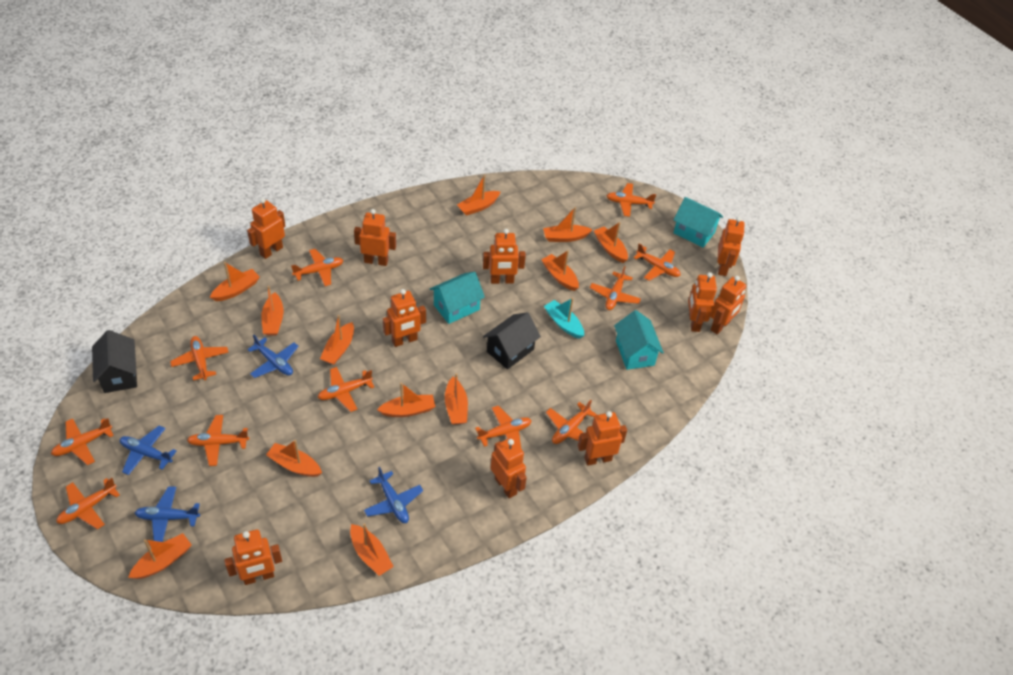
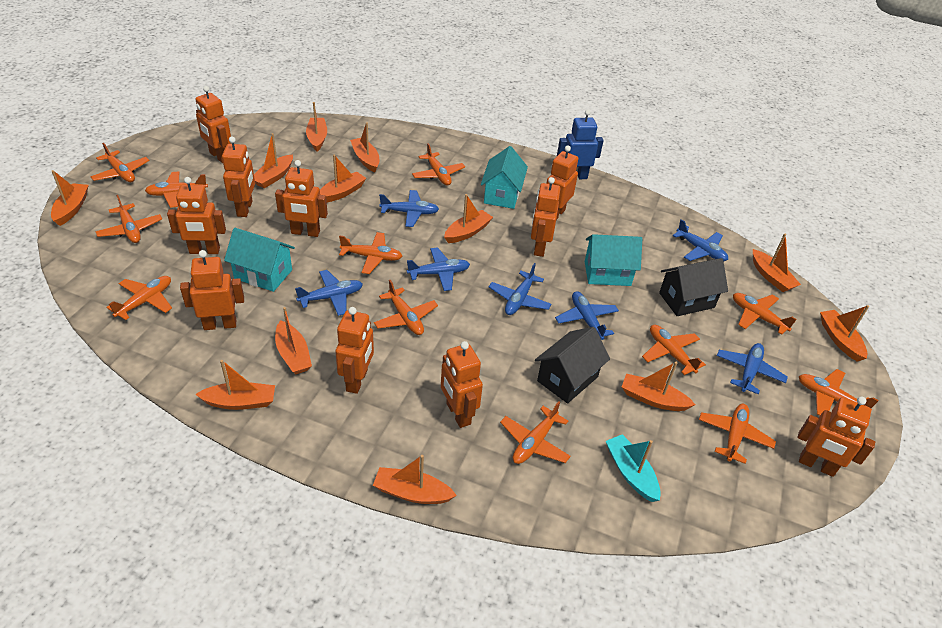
blue plane: [120,425,177,475] [135,486,200,542] [247,334,299,378] [364,467,423,523] = 4 -> [295,270,363,316] [379,190,439,227] [407,247,470,291] [489,263,552,315] [555,291,619,340] [673,219,728,261] [717,343,788,394] = 7
blue robot: none = 0 -> [557,110,604,179] = 1
orange plane: [51,418,114,465] [56,478,120,529] [170,336,229,381] [187,415,249,466] [291,249,343,286] [317,367,374,412] [475,406,532,448] [546,400,597,444] [590,266,641,310] [607,183,656,217] [633,243,681,281] = 11 -> [91,143,150,182] [96,195,162,243] [106,276,172,320] [145,171,208,208] [339,232,402,274] [374,280,438,335] [412,143,465,186] [500,401,571,464] [642,325,706,375] [699,404,776,464] [733,293,797,335] [799,369,879,415] = 12

